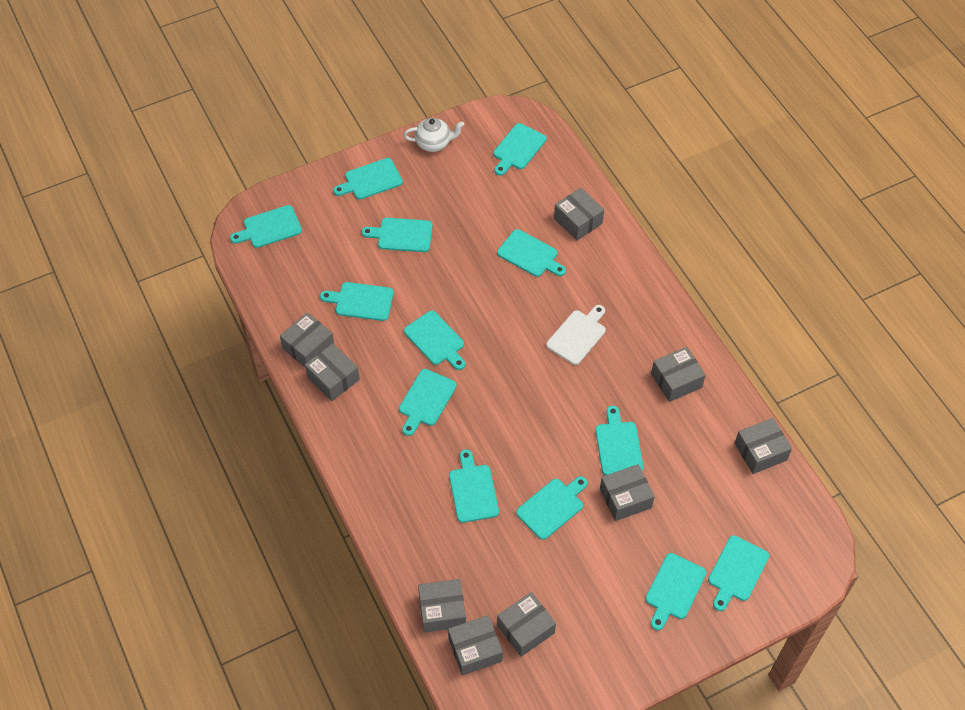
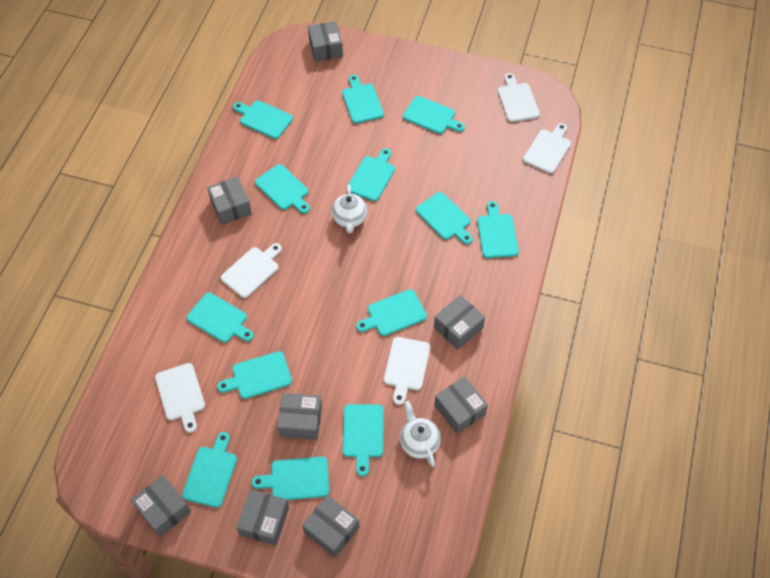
grey box: [280,312,334,367] [305,343,360,401] [418,579,466,633] [448,615,503,675] [497,592,556,657] [554,188,604,241] [600,464,655,521] [651,347,706,402] [735,418,792,474] = 9 -> [131,475,191,537] [207,176,252,225] [236,489,289,546] [277,393,322,440] [302,495,359,557] [308,21,343,62] [434,295,485,350] [434,376,488,434] = 8
white cutting board: [546,305,606,365] = 1 -> [155,363,205,433] [221,243,282,298] [384,337,430,405] [498,73,540,122] [523,123,571,173] = 5
white teapot: [403,118,464,152] = 1 -> [332,185,367,233] [400,401,441,467] = 2

